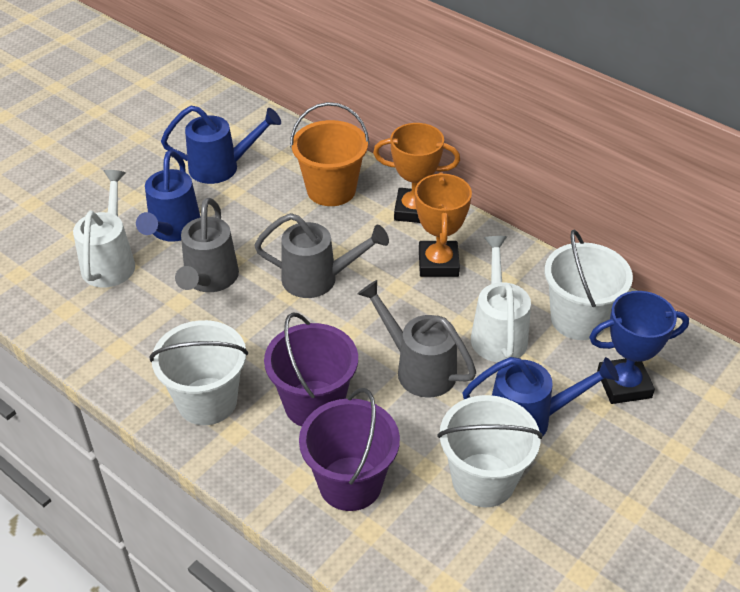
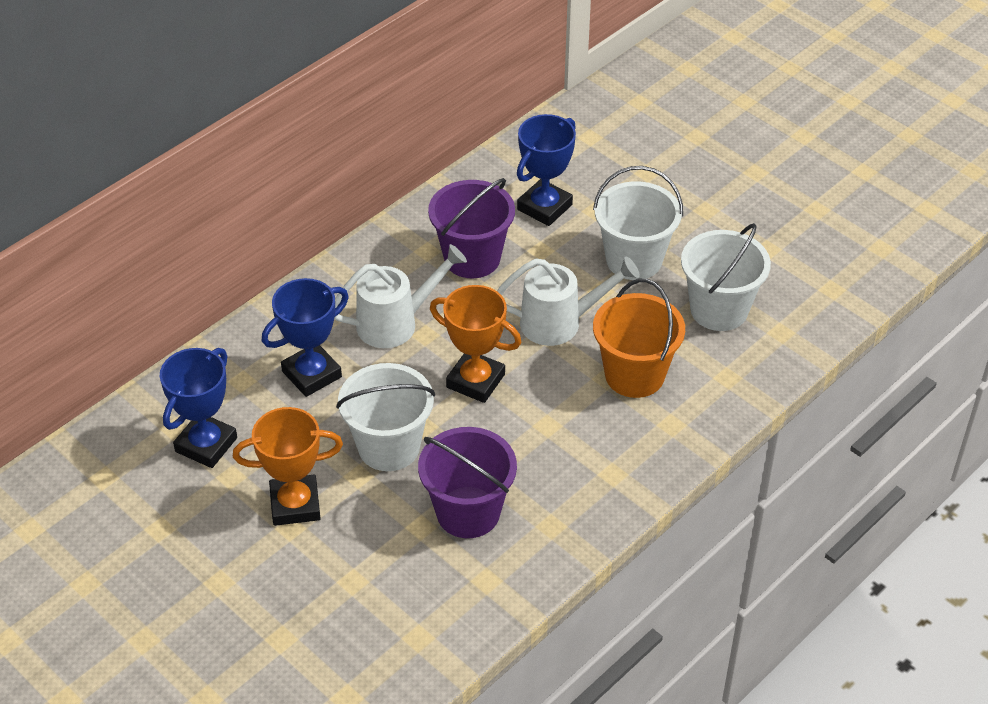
blue trophy: [589,291,689,404] = 1 -> [160,348,237,468] [262,278,349,397] [517,114,576,226] = 3
blue watering can: [136,150,201,241] [161,106,281,184] [462,357,619,437] = 3 -> none = 0
grey watering can: [175,198,239,292] [254,213,389,298] [358,280,476,398] = 3 -> none = 0

